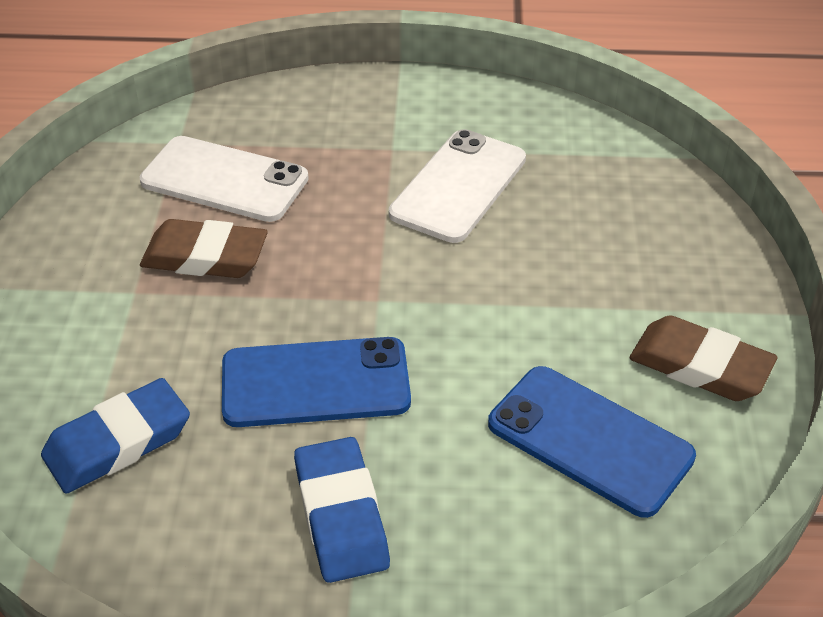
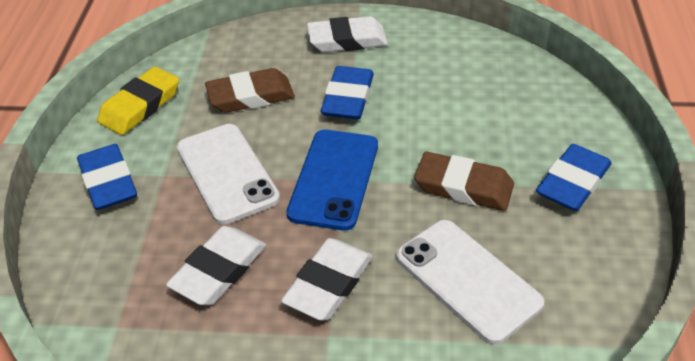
blue eraser: [41,378,190,494] [294,437,390,583] = 2 -> [77,144,137,210] [321,66,374,119] [536,144,612,211] = 3
blue phone: [222,337,411,427] [488,366,696,518] = 2 -> [286,130,378,231] = 1
white eraser: none = 0 -> [166,226,266,305] [281,238,373,320] [307,16,388,52] = 3
yellow eraser: none = 0 -> [97,67,179,135] = 1

